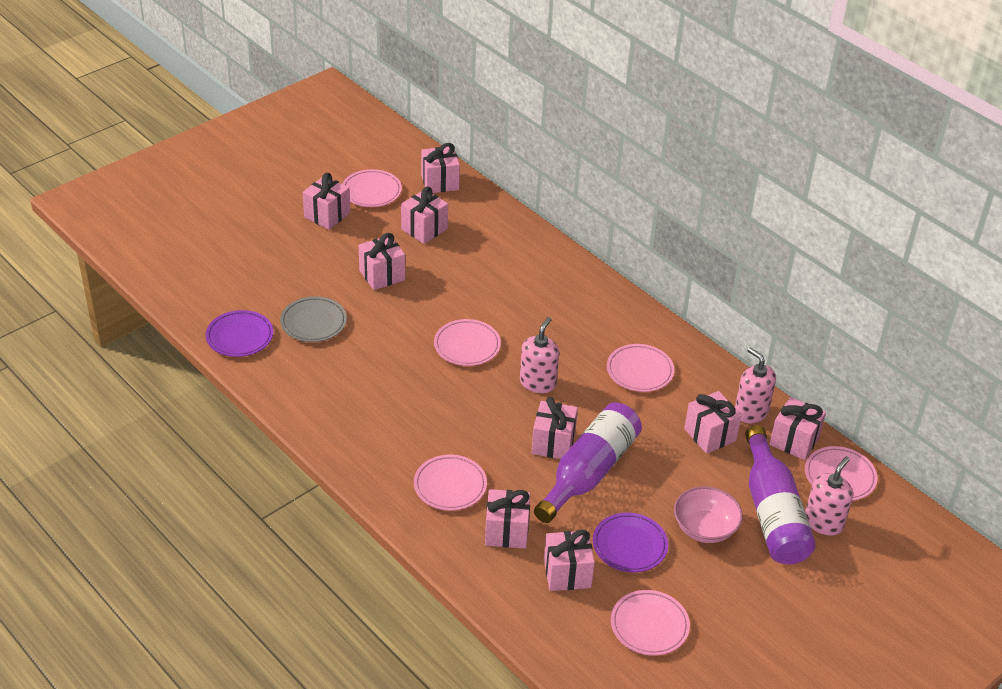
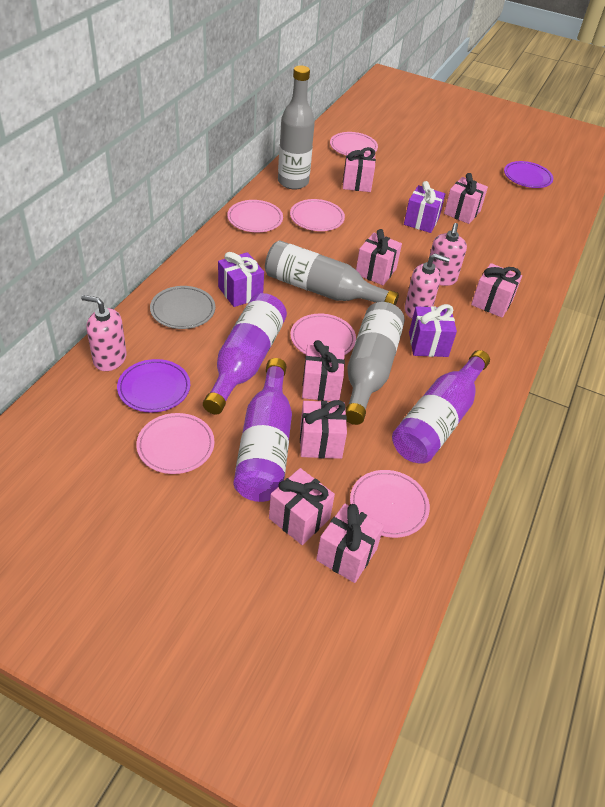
grey bottle: none = 0 -> [265,240,399,306] [278,66,315,190] [345,302,405,425] = 3
pink bowl: [674,486,743,543] = 1 -> none = 0
pink gift: [303,173,350,230] [359,233,405,290] [401,187,448,244] [421,143,460,193] [485,489,530,549] [532,397,578,459] [544,530,595,591] [684,391,742,454] [770,397,826,460] = 9 -> [269,468,335,545] [300,400,347,459] [302,340,345,401] [316,504,384,583] [343,147,376,192] [356,229,402,285] [444,173,488,224] [471,263,522,318] = 8
purple bottle: [534,402,642,523] [745,425,816,564] = 2 -> [203,293,287,415] [234,358,292,502] [392,350,490,464] = 3
purple gift: none = 0 -> [218,252,264,307] [404,181,445,233] [409,304,457,357] = 3

